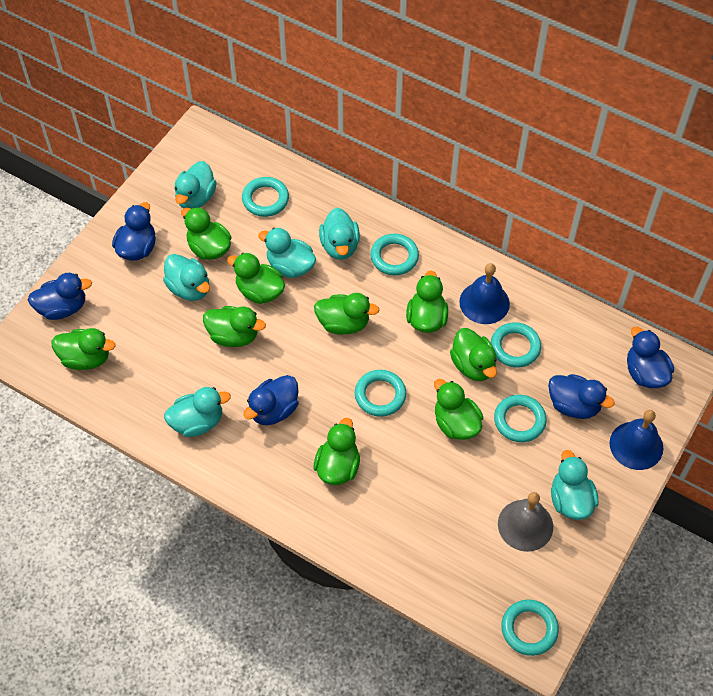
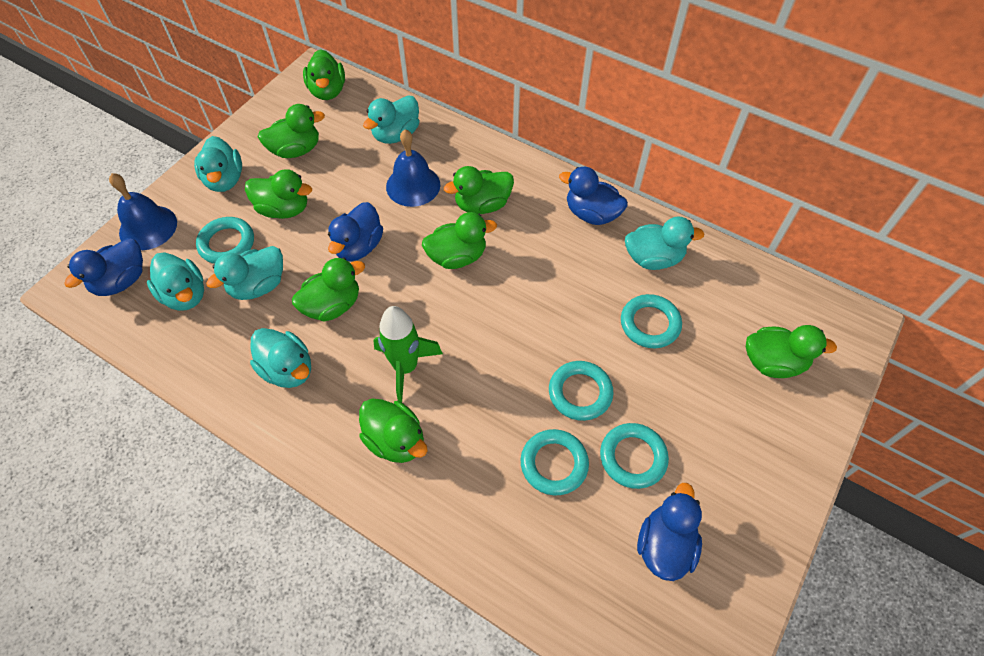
blue duck: [28,273,92,320] [112,202,156,261] [243,375,299,425] [548,374,615,419] [627,327,674,388] = 5 -> [64,238,143,296] [328,202,383,261] [559,167,628,225] [637,483,702,581] = 4
green duck: [52,328,115,370] [181,207,232,260] [203,306,266,347] [227,253,285,304] [314,293,380,335] [314,418,360,485] [406,271,448,333] [434,379,483,440] [450,328,497,381] = 9 -> [245,169,312,219] [258,104,325,158] [292,258,365,321] [303,49,345,100] [359,398,427,463] [422,212,497,269] [444,166,514,214] [746,325,837,378] = 8
green rocket: none = 0 -> [373,306,443,403] = 1
grey bell: [498,492,553,552] = 1 -> none = 0
turquoise ring: [242,177,289,217] [355,370,406,417] [370,234,419,275] [491,322,541,368] [494,395,547,442] [501,599,559,656] = 6 -> [196,217,254,264] [521,429,589,495] [549,361,613,421] [600,423,669,489] [621,294,682,348] = 5

